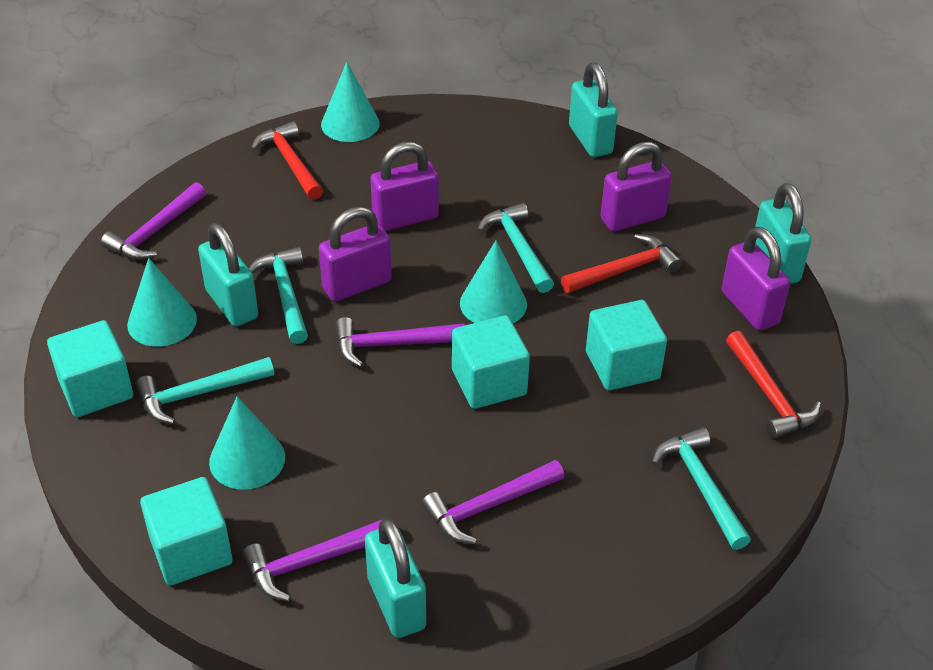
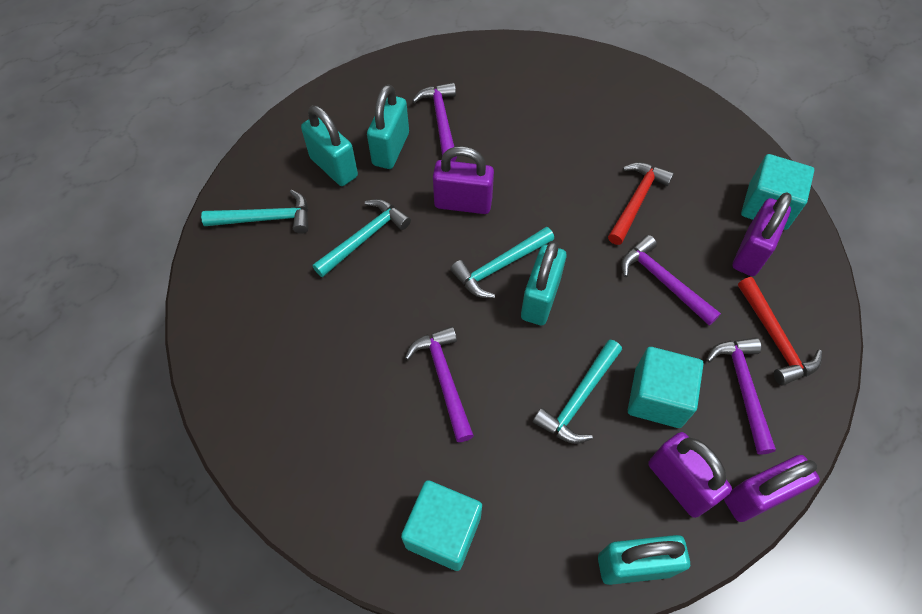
red hammer: [251,121,323,200] [561,234,682,293] [726,331,821,439] = 3 -> [608,162,674,245] [738,277,822,385] = 2
turquoise cone: [127,258,197,347] [209,396,285,490] [321,62,380,142] [460,241,527,323] = 4 -> none = 0
turquoise cube: [47,320,133,417] [140,477,232,586] [452,315,530,409] [586,300,667,391] = 4 -> [401,480,482,571] [628,347,703,428] [741,154,814,230] = 3

